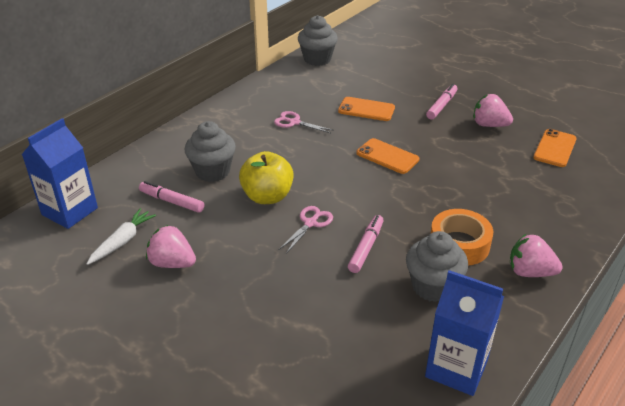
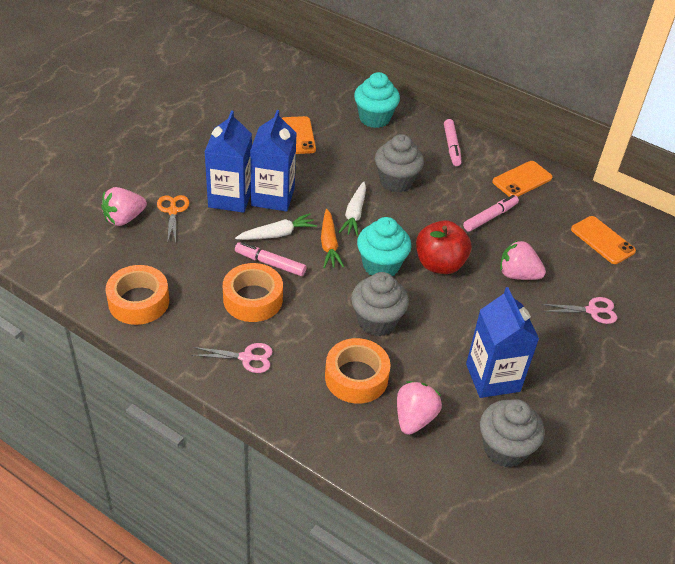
blue carton: [22,118,98,229] [425,270,504,396] = 2 -> [205,110,252,213] [250,110,297,212] [466,287,539,398] = 3
orange carrot: none = 0 -> [321,209,344,268] = 1
orange scissors: none = 0 -> [157,195,189,244] = 1
orange tape: [431,209,493,266] = 1 -> [106,265,169,325] [223,263,283,322] [325,338,391,404] = 3
red apple: none = 0 -> [416,220,471,274] = 1
turquoise cupcake: none = 0 -> [354,72,400,128] [357,217,411,276] = 2
white carrot: [86,208,156,265] = 1 -> [235,213,317,240] [339,182,366,236] = 2
yellow apple: [239,151,294,204] = 1 -> none = 0

